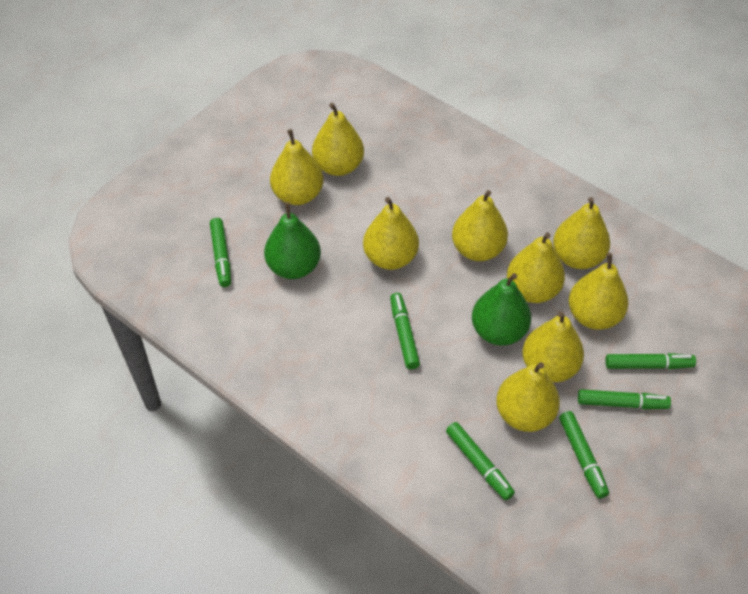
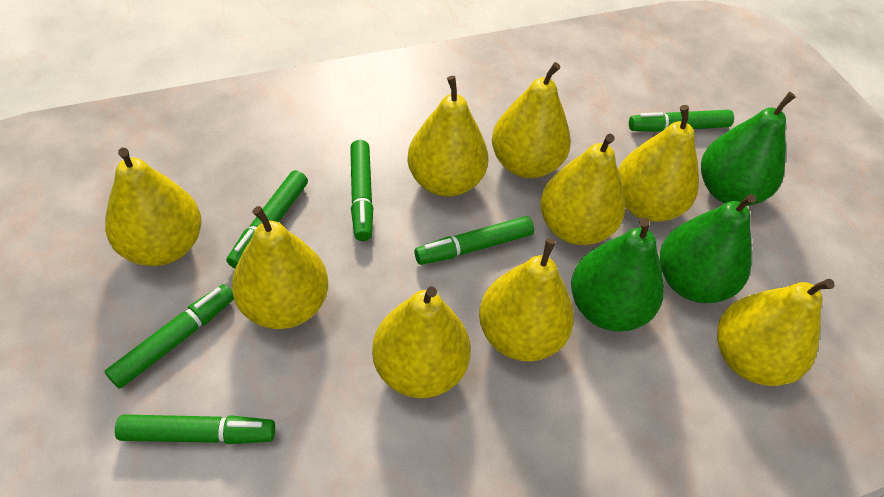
green pear: [264,202,321,279] [472,273,531,346] = 2 -> [571,218,664,331] [660,194,756,303] [701,92,796,206] = 3

